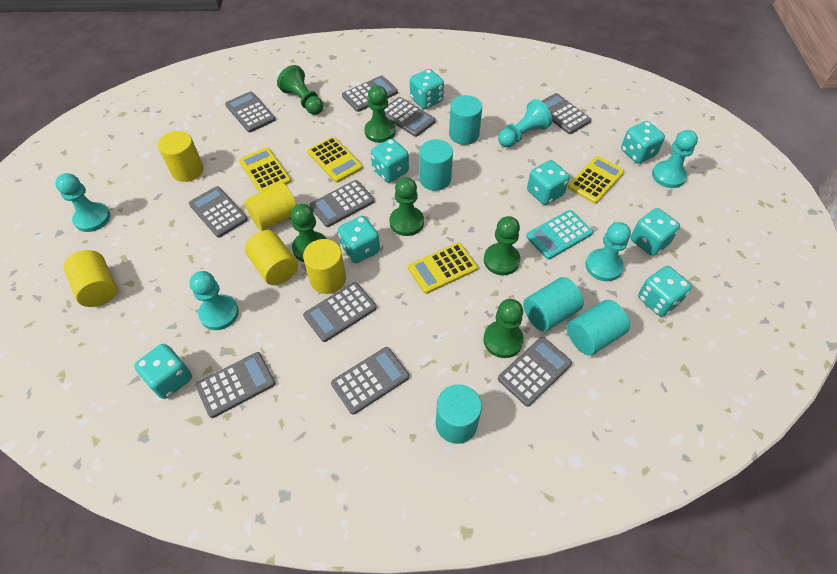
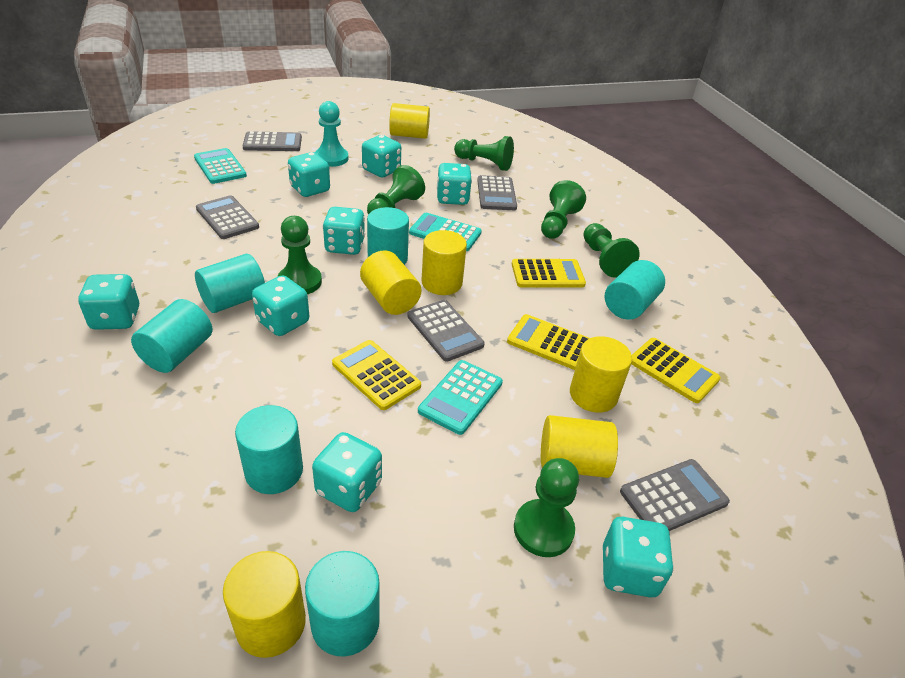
grey calculator: [189,186,248,238] [195,352,275,418] [225,91,276,133] [303,282,377,342] [310,180,374,227] [331,347,409,415] [342,76,398,112] [384,97,436,137] [498,337,572,407] [542,93,591,134] = 10 -> [196,195,259,239] [243,131,302,151] [407,300,485,362] [477,175,517,210] [620,459,730,531] = 5
turquoise calculator: [526,210,593,259] = 1 -> [194,148,247,184] [409,213,482,251] [418,360,503,435] = 3
turquoise cylinder: [419,139,453,191] [436,384,482,444] [449,95,482,145] [523,277,584,332] [567,300,630,356] = 5 -> [131,299,212,373] [195,254,265,313] [235,405,303,494] [305,551,380,657] [367,207,409,265] [605,260,665,320] = 6
turquoise pawn: [55,173,110,232] [190,271,239,330] [498,99,552,147] [586,222,631,281] [652,130,698,188] = 5 -> [315,101,348,167] = 1
yellow cylinder: [64,250,117,307] [158,131,203,182] [245,183,297,231] [245,230,298,285] [303,239,346,294] = 5 -> [223,551,306,658] [360,250,422,315] [389,103,430,139] [422,230,467,295] [541,415,618,478] [570,336,632,413] = 6

